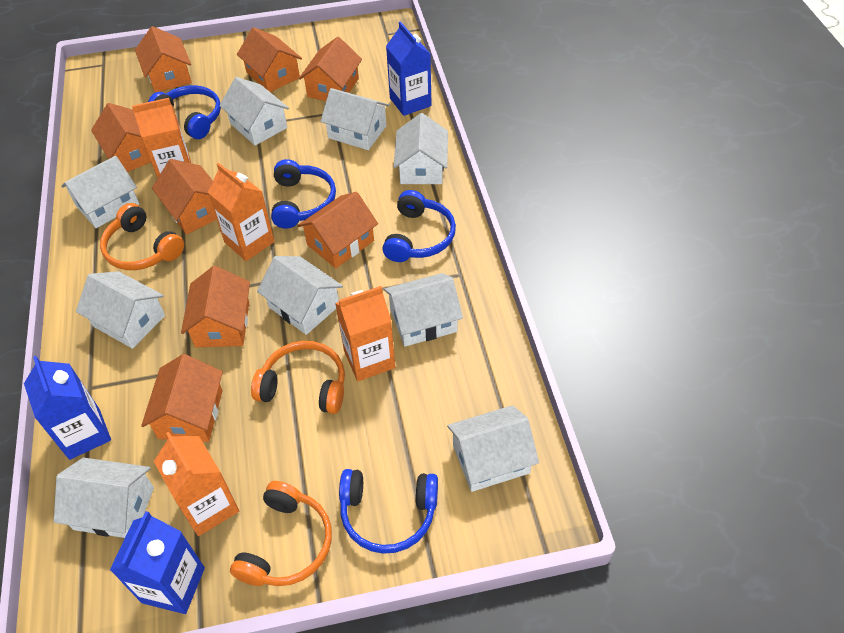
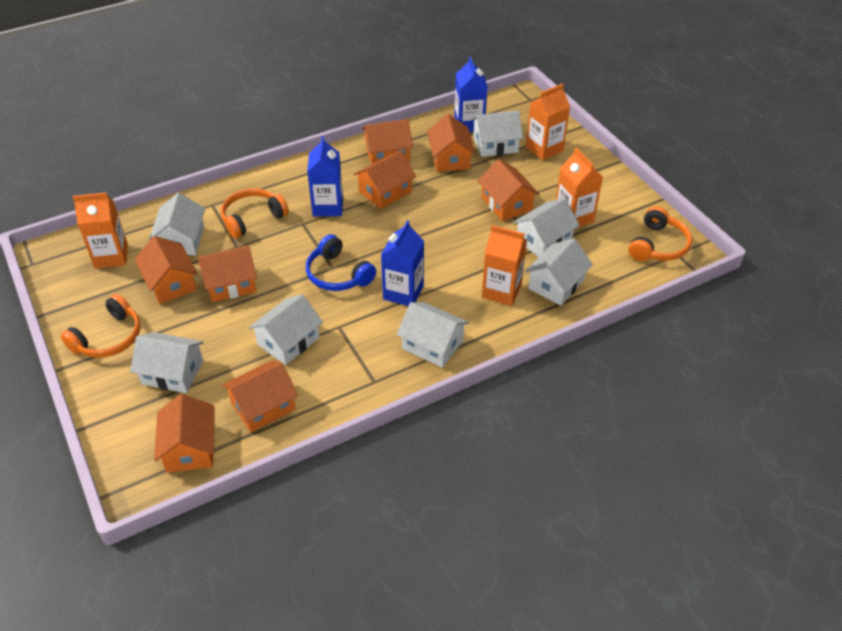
blue headphones: [148,85,221,139] [271,159,336,229] [339,469,438,554] [383,190,456,262] = 4 -> [306,234,376,291] = 1
white house: [54,458,154,538] [61,156,139,228] [76,271,165,349] [219,77,289,146] [257,256,343,335] [320,88,390,150] [384,273,463,347] [394,113,448,184] [447,405,539,492] = 9 -> [130,332,204,393] [149,193,205,255] [249,294,323,365] [397,302,469,368] [471,110,523,157] [513,198,580,257] [525,238,593,306] = 7

